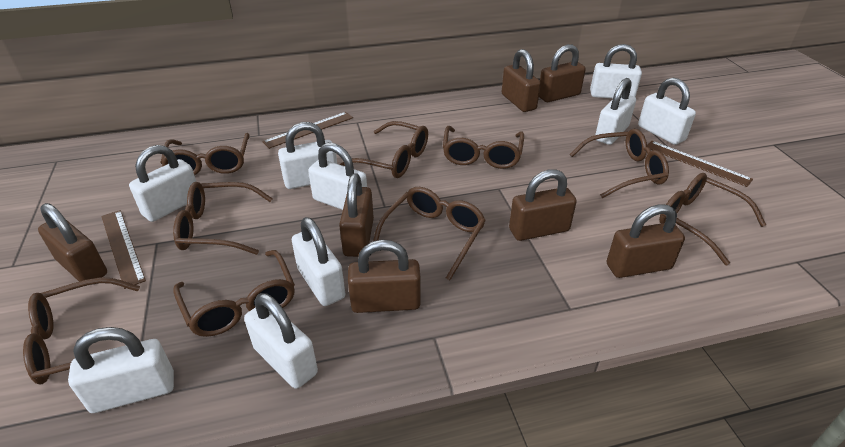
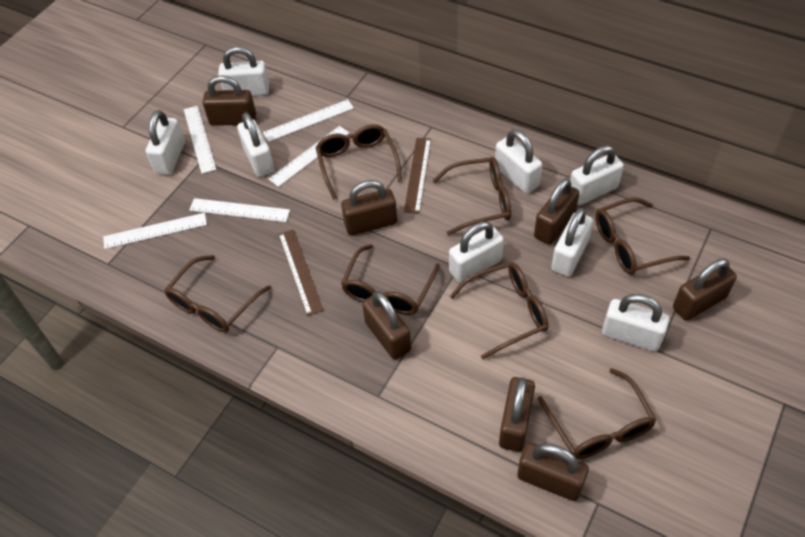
brown glasses: [23,277,140,384] [160,133,249,175] [173,182,273,255] [173,250,295,337] [339,121,428,178] [373,187,486,281] [443,126,524,169] [570,129,669,198] [659,173,766,265] = 9 -> [164,255,271,332] [315,124,402,200] [341,244,440,315] [432,157,511,235] [450,262,548,359] [538,368,656,460] [595,197,690,275] = 7
brown ruler: [101,210,146,289] [262,112,353,149] [647,141,753,187] = 3 -> [278,229,324,316] [404,138,431,214] = 2
white padlock: [68,327,174,413] [129,145,196,222] [244,293,318,389] [278,122,337,189] [292,217,345,306] [308,143,367,210] [590,44,642,99] [595,78,636,145] [638,78,696,145] = 9 -> [146,110,185,175] [218,46,270,96] [237,112,274,177] [449,221,504,283] [495,130,542,194] [551,208,593,277] [570,145,624,205] [602,294,670,352] = 8
white ruler: none = 0 -> [103,213,207,249] [184,106,216,174] [189,198,290,222] [263,99,354,142] [269,126,349,187] = 5

